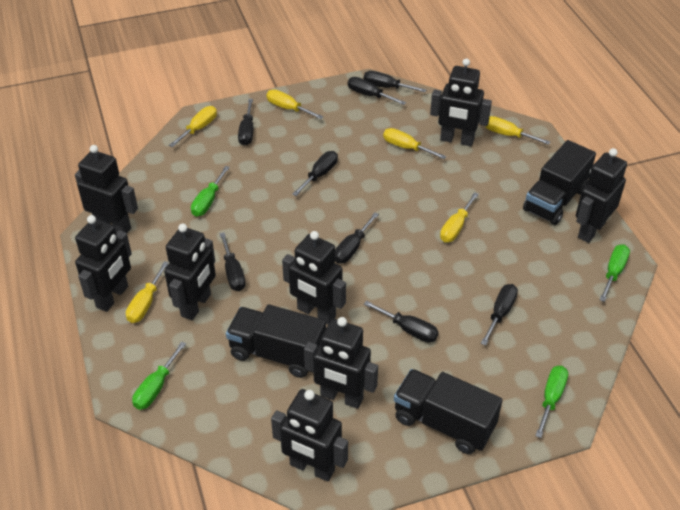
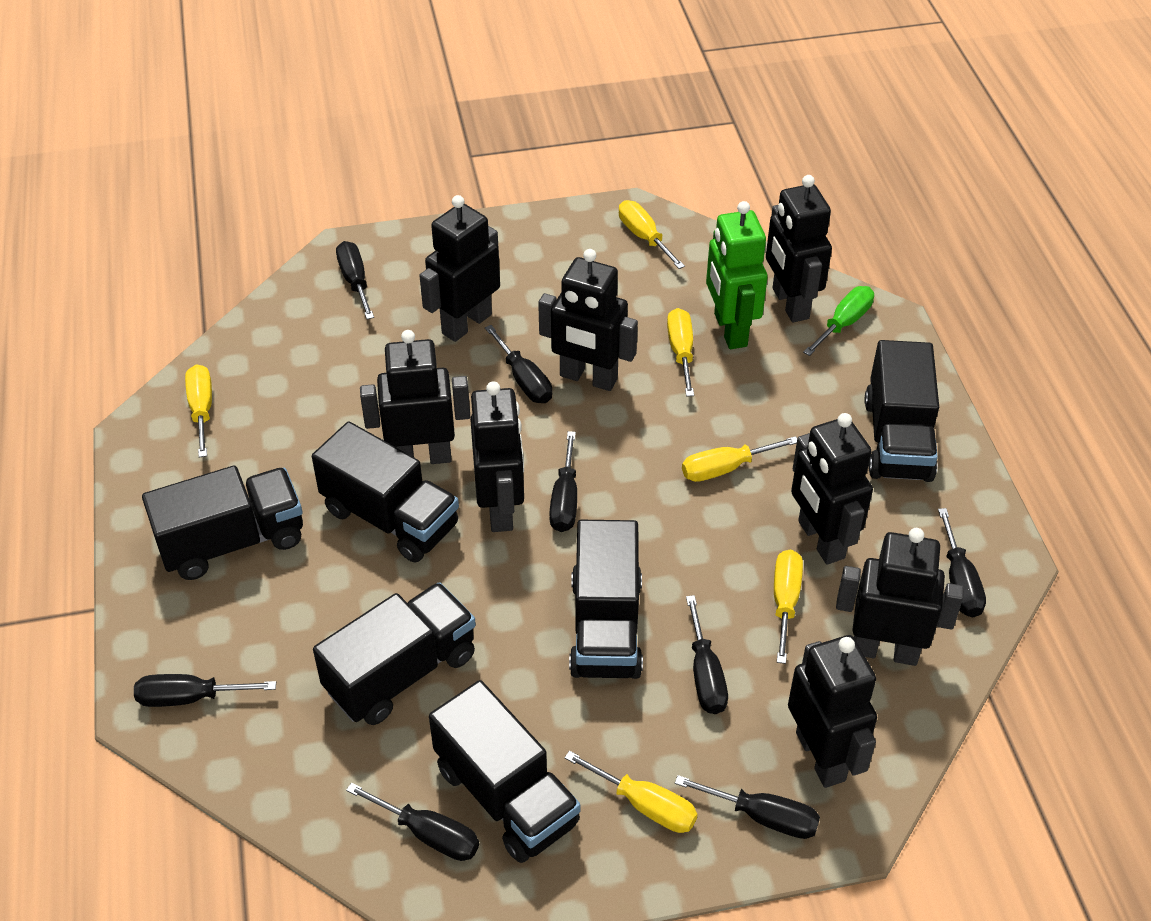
black truck: [226,304,326,378] [394,369,502,454] [523,140,596,225] = 3 -> [142,465,303,580] [312,422,459,562] [313,582,476,725] [429,680,580,863] [569,520,643,679] [864,340,939,482] = 6
green robot: none = 0 -> [706,201,768,349] = 1
green screwdriver: [132,341,186,410] [191,166,230,217] [535,366,568,438] [599,244,630,302] = 4 -> [803,286,874,356] = 1

